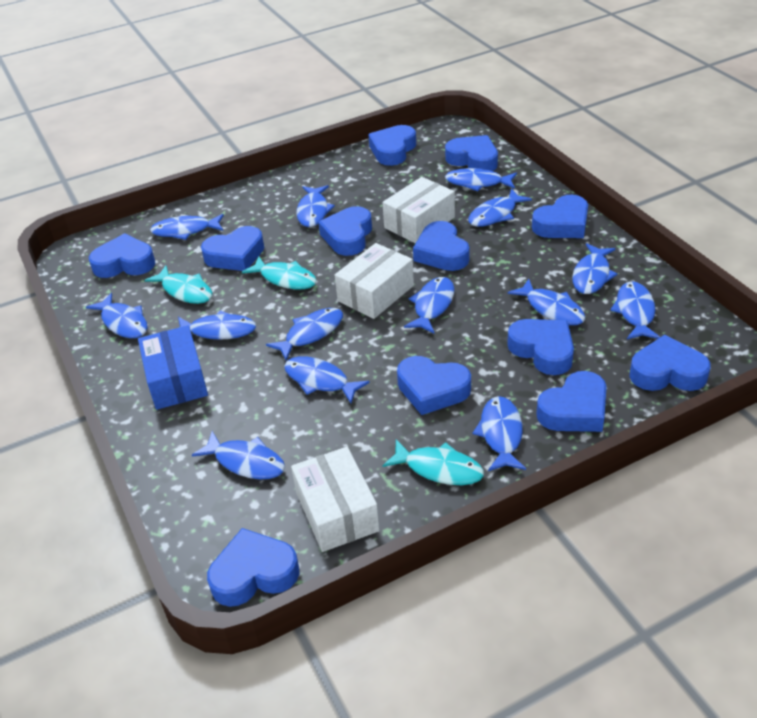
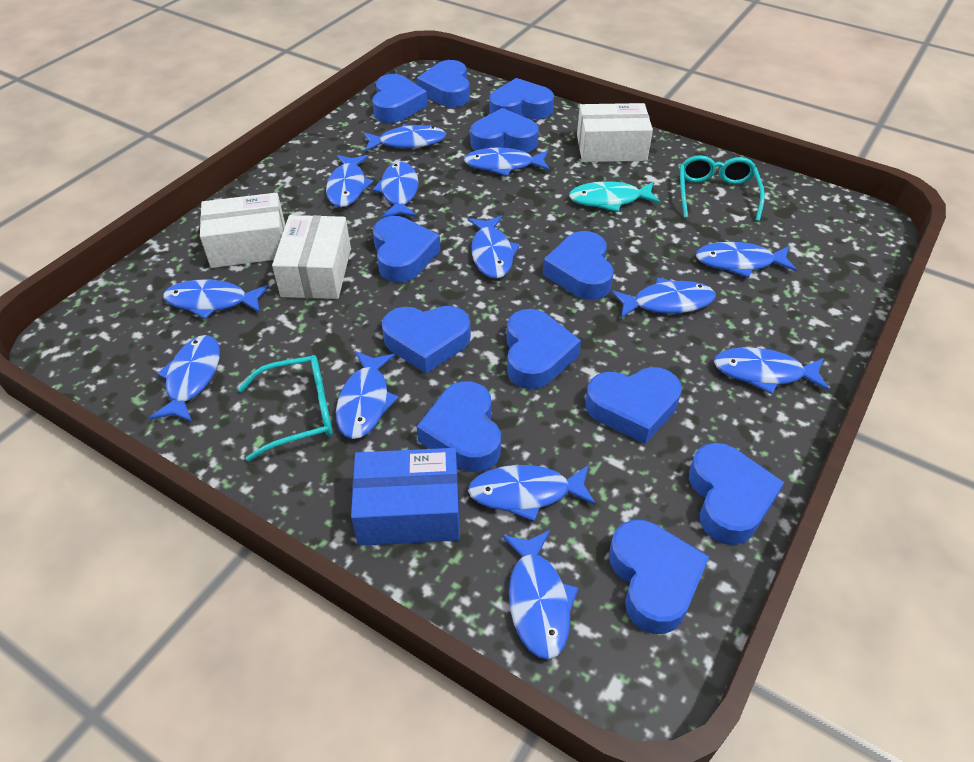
blue fish: [86,293,148,338] [150,214,224,240] [178,310,256,340] [192,431,285,479] [266,308,343,360] [284,356,370,403] [296,185,335,227] [404,277,455,333] [445,168,517,191] [468,189,532,227] [473,396,526,471] [508,279,585,325] [572,243,618,294] [610,281,660,339] = 14 -> [149,335,220,422] [163,279,269,319] [326,155,374,207] [336,351,399,439] [363,124,446,151] [372,162,418,218] [464,147,550,176] [468,216,520,279] [468,465,596,522] [502,530,578,659] [611,278,716,319] [696,242,797,278] [714,347,829,394] = 13
turquoise fish: [145,266,212,304] [242,256,317,289] [382,440,484,485] = 3 -> [569,181,661,212] = 1
turquoise glasses: none = 0 -> [238,355,333,461] [680,155,765,221] = 2

